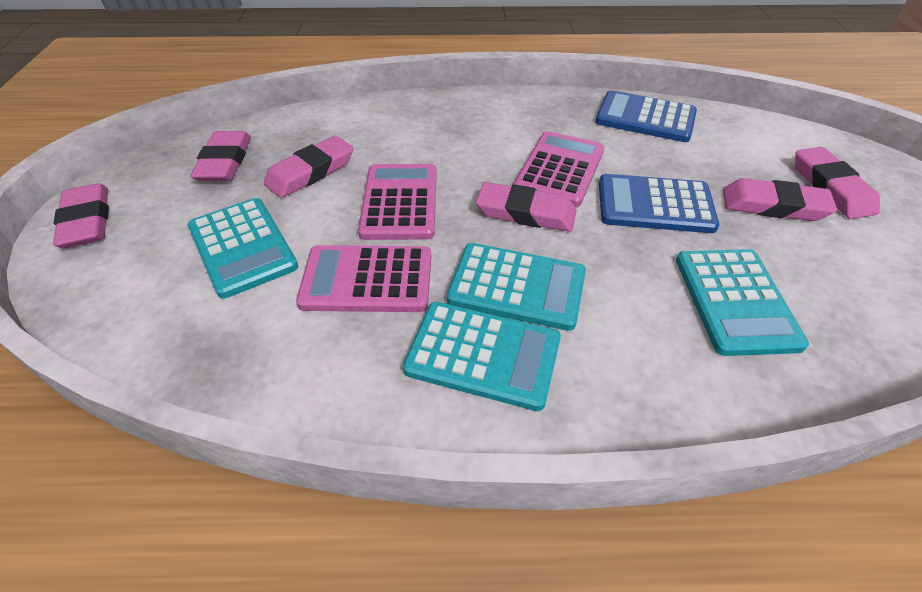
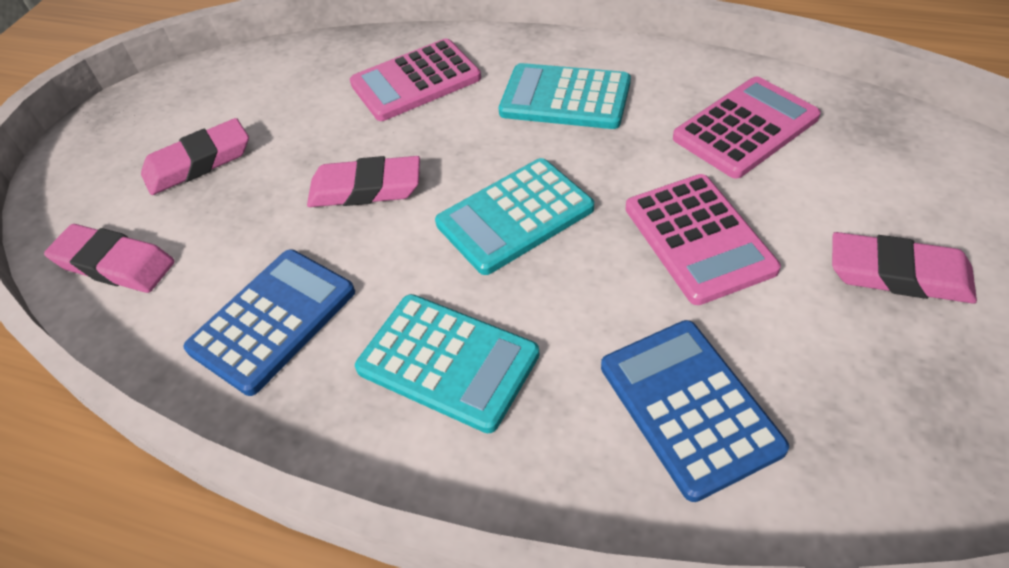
pink eraser: [53,183,109,249] [190,131,251,181] [264,136,354,198] [476,182,577,232] [723,178,837,221] [795,147,880,219] = 6 -> [44,224,175,293] [141,118,249,195] [307,156,420,207] [832,232,977,304] = 4
turquoise calculator: [188,198,298,299] [403,302,561,411] [447,243,586,331] [676,249,809,356] = 4 -> [355,294,540,433] [435,158,594,275] [499,63,631,129] = 3

